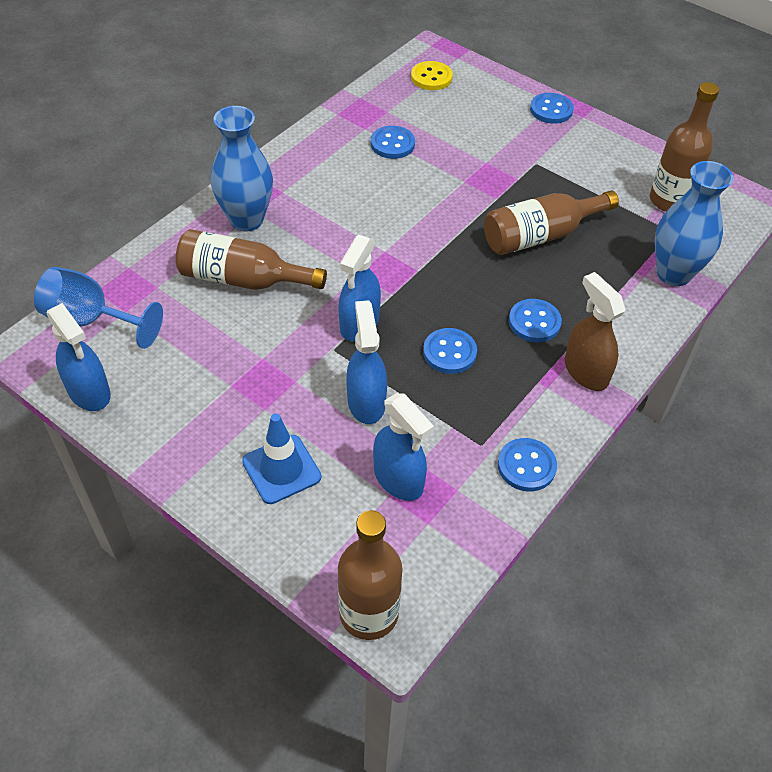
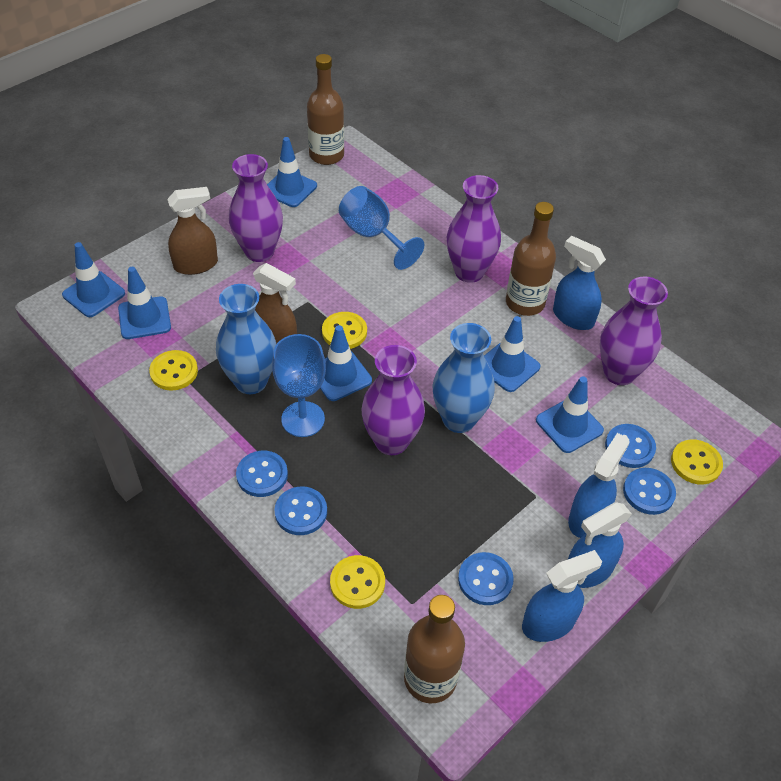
blue goblet: [34,267,163,349] = 1 -> [272,334,326,437] [339,186,425,270] = 2
blue traffic cone: [242,414,321,504] = 1 -> [62,242,125,317] [118,267,171,339] [267,137,317,207] [320,325,372,401] [484,316,541,392] [536,376,604,453] = 6
brown bottle: [176,229,327,290] [338,510,403,640] [484,190,619,255] [650,82,719,212] = 4 -> [307,54,344,165] [404,595,465,703] [506,202,556,316] = 3
brown spray bottle: [565,272,625,391] = 1 -> [167,187,218,275] [253,263,297,344] = 2
purple vase: none = 0 -> [229,154,283,262] [361,345,425,455] [447,175,501,283] [600,276,668,385] = 4
yellow button: [411,61,453,90] = 1 -> [149,350,198,390] [322,312,367,349] [330,555,385,609] [671,439,723,485] = 4

